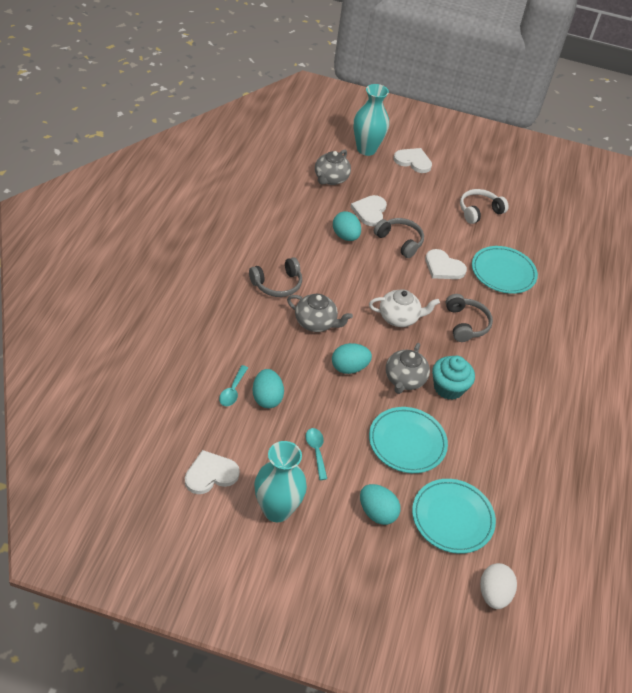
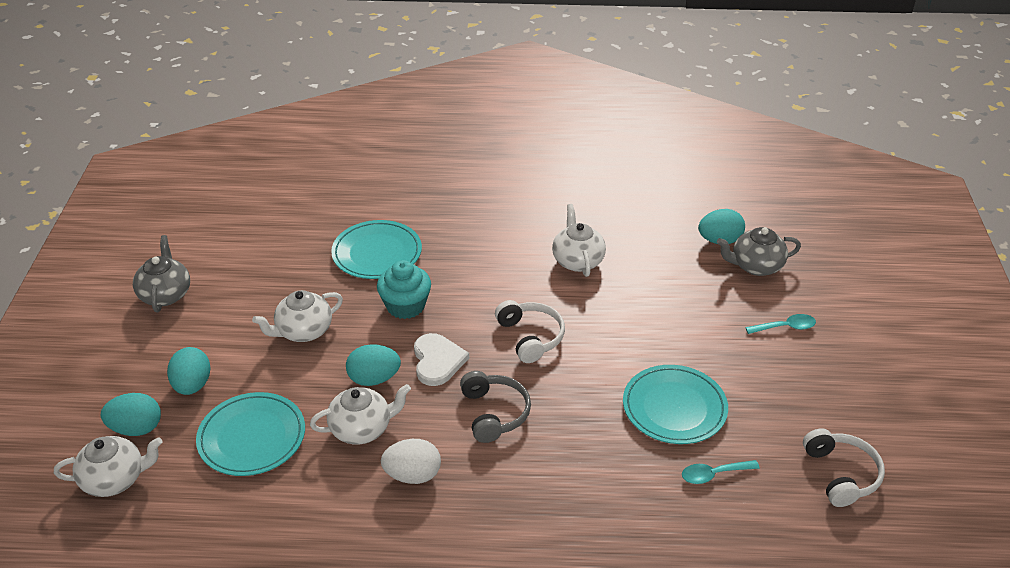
grey headphones: [249,257,302,297] [374,218,424,258] [446,294,493,342] = 3 -> [460,371,531,443] = 1
grey teapot: [287,294,353,332] [315,150,351,185] [386,343,430,394] = 3 -> [133,235,190,312] [717,227,801,276] = 2
turquoise vase: [254,441,307,522] [354,84,389,156] = 2 -> none = 0
white headphones: [460,189,509,224] = 1 -> [495,300,565,363] [803,428,885,507] = 2
white heart: [185,450,240,494] [351,195,387,226] [393,148,432,173] [425,249,467,279] = 4 -> [414,333,469,386] = 1
white teapot: [369,289,440,327] = 1 -> [54,436,163,497] [252,290,343,342] [310,384,411,445] [552,204,606,277] = 4

